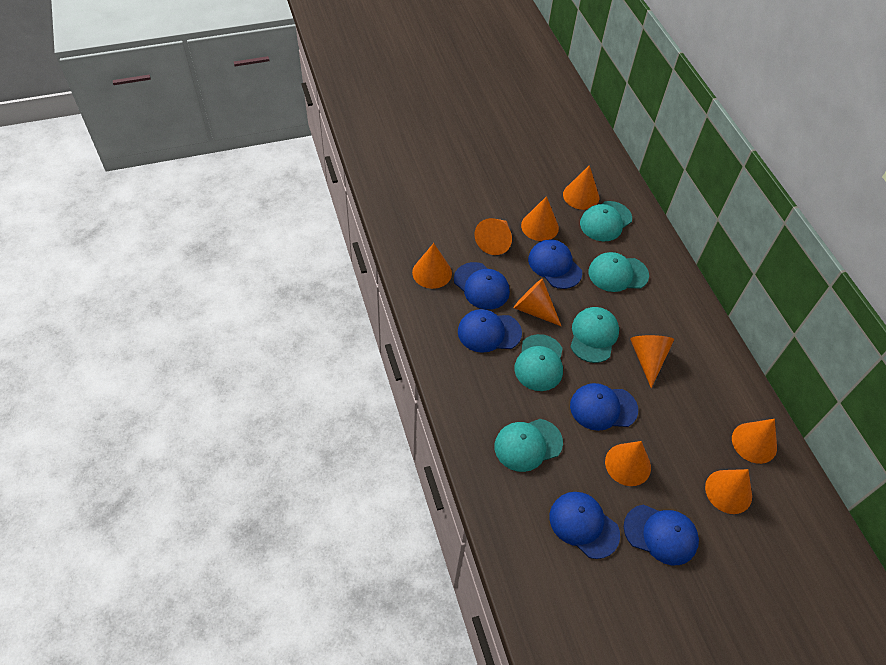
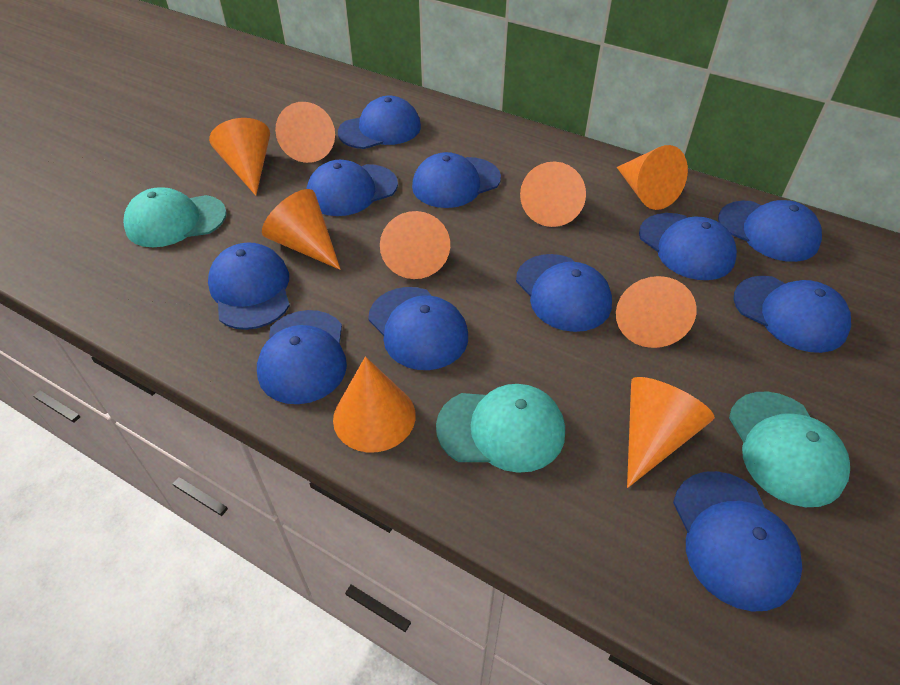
blue cap: [454,262,510,310] [458,309,522,353] [528,239,582,289] [549,492,620,559] [570,383,638,431] [624,504,699,565] = 6 -> [208,242,290,330] [257,310,347,404] [307,160,398,216] [338,96,421,149] [368,287,468,370] [412,152,501,208] [516,254,612,332] [639,213,737,280] [673,471,802,612] [718,200,822,262] [734,276,851,353] = 11
turquoise cap: [494,419,563,472] [514,334,563,391] [570,307,619,363] [580,201,632,241] [589,252,649,292] = 5 -> [123,187,227,247] [436,384,565,473] [729,392,850,507] = 3

